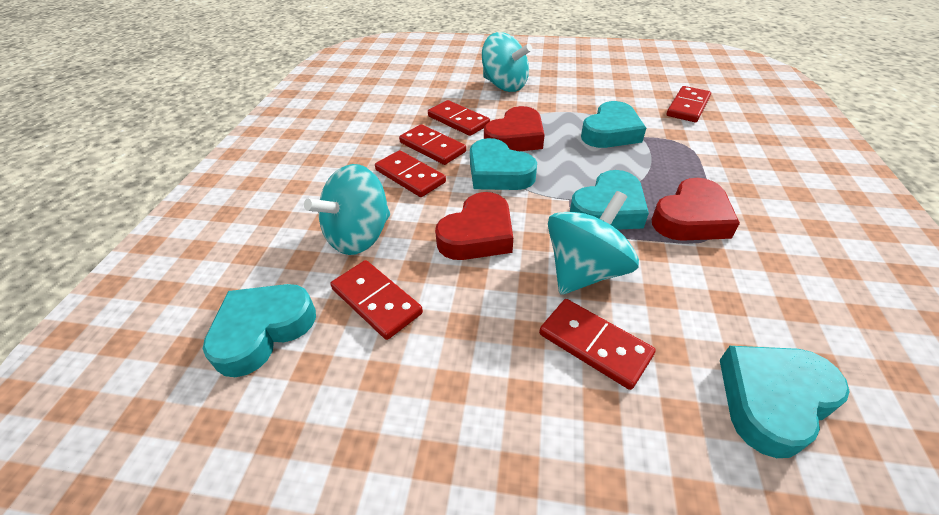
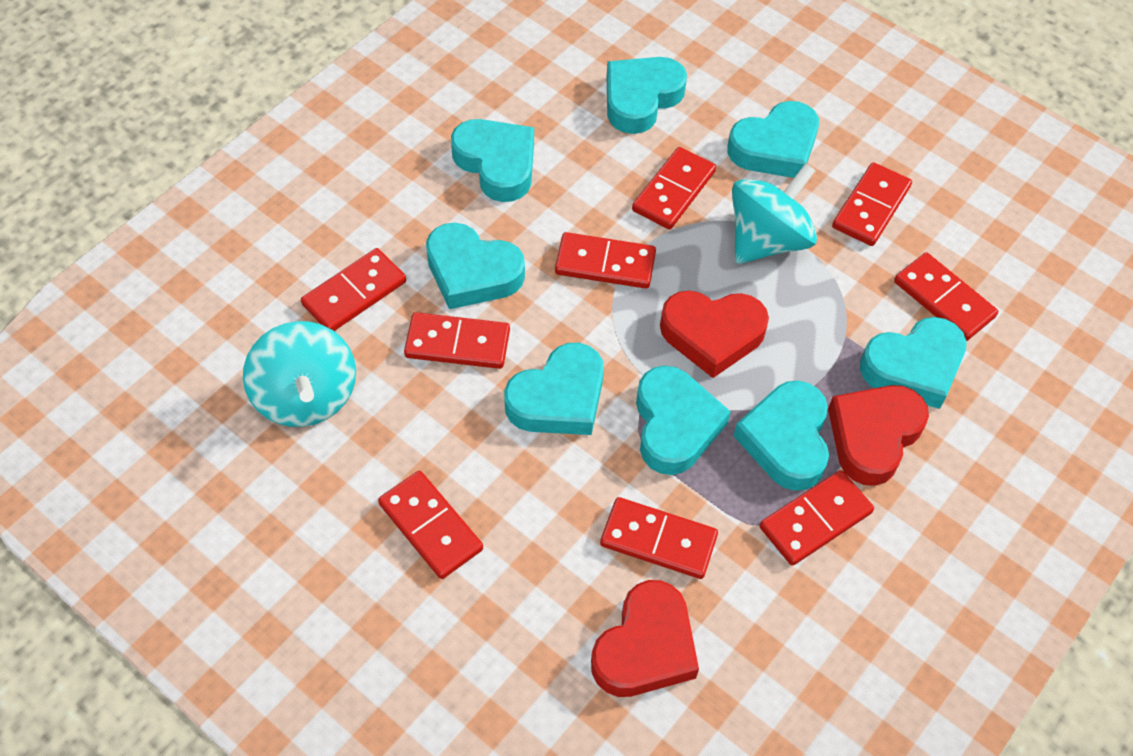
red domino: [330,260,423,340] [375,150,446,197] [399,124,466,165] [428,100,490,136] [539,299,656,390] [667,86,711,122] = 6 -> [301,248,406,331] [378,471,483,579] [404,312,510,369] [555,232,656,289] [600,497,718,579] [632,147,716,229] [760,470,874,566] [832,162,912,246] [894,252,998,341] = 9
turquoise heart: [203,284,316,377] [470,138,537,190] [570,170,649,230] [581,101,646,148] [720,346,850,458] = 5 -> [426,223,525,309] [451,119,534,202] [504,343,604,435] [607,57,687,134] [636,366,731,475] [727,101,819,178] [733,381,829,491] [860,317,967,409] = 8
turquoise spinning top: [304,164,390,255] [482,32,532,92] [548,191,639,295] = 3 -> [243,321,356,427] [732,163,817,264] = 2

